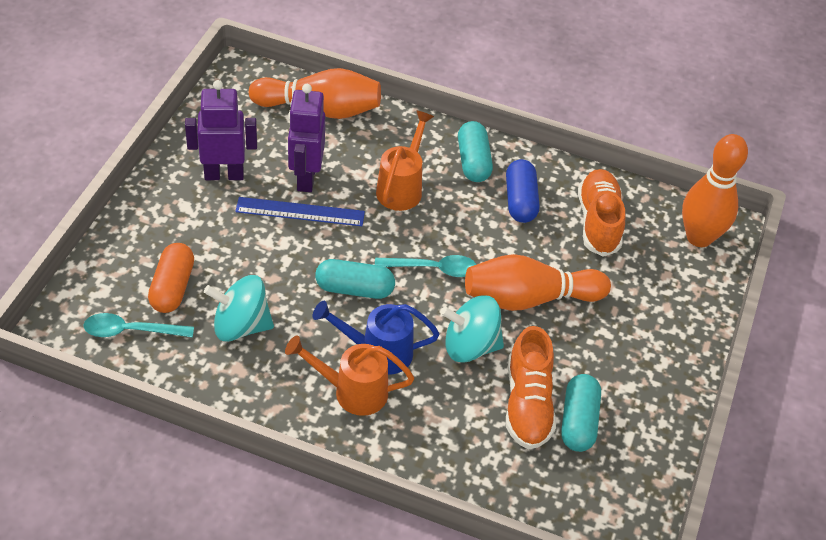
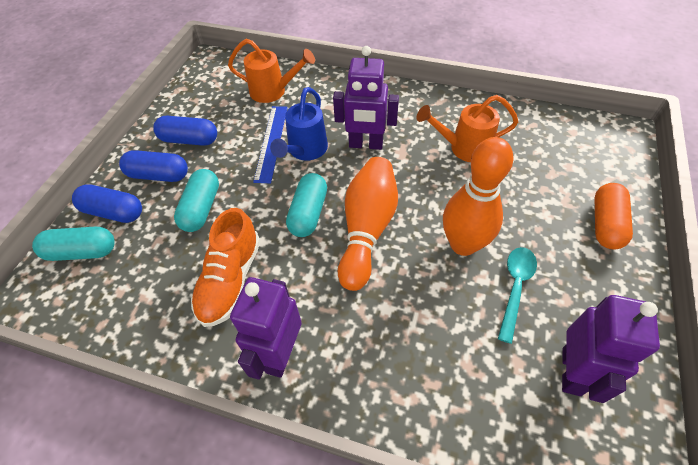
blue capsule: [506,159,540,223] = 1 -> [72,184,142,223] [119,150,188,182] [153,116,217,146] = 3
orange bowling pin: [249,68,381,119] [465,254,611,311] [682,134,748,247] = 3 -> [338,157,398,291] [443,137,514,256] = 2
orange shoe: [506,326,556,449] [578,169,625,257] = 2 -> [191,208,260,327] = 1
purple robot: [185,80,257,180] [288,84,325,192] = 2 -> [230,277,302,380] [333,46,399,150] [562,295,660,403] = 3
turquoise spinning top: [204,275,274,342] [441,295,504,363] = 2 -> none = 0
turquoise spoon: [83,313,194,338] [375,255,477,277] = 2 -> [498,247,537,344] = 1

